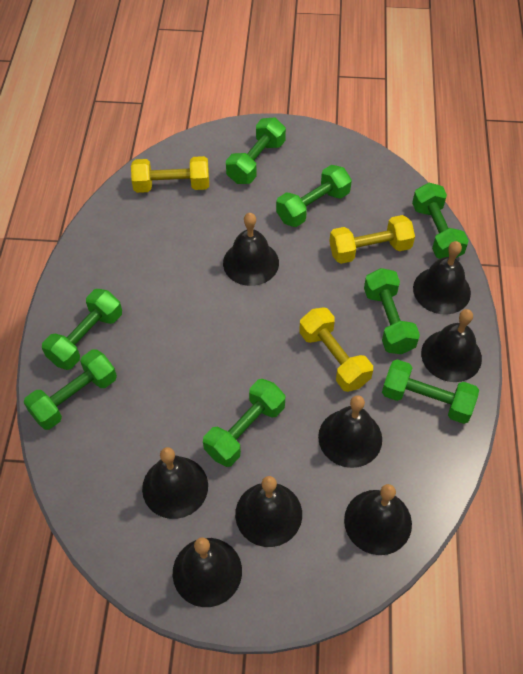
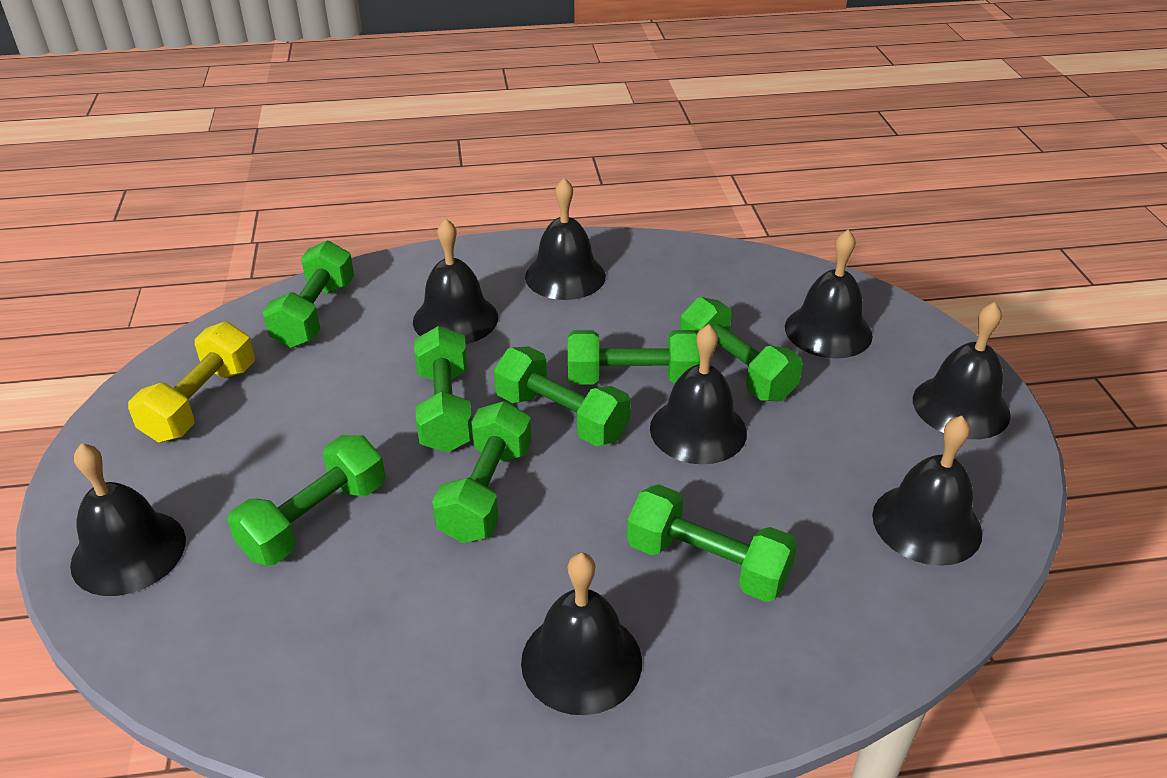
yellow dumbbell: [131,156,209,193] [299,307,373,392] [329,215,415,264] = 3 -> [128,322,255,443] = 1

